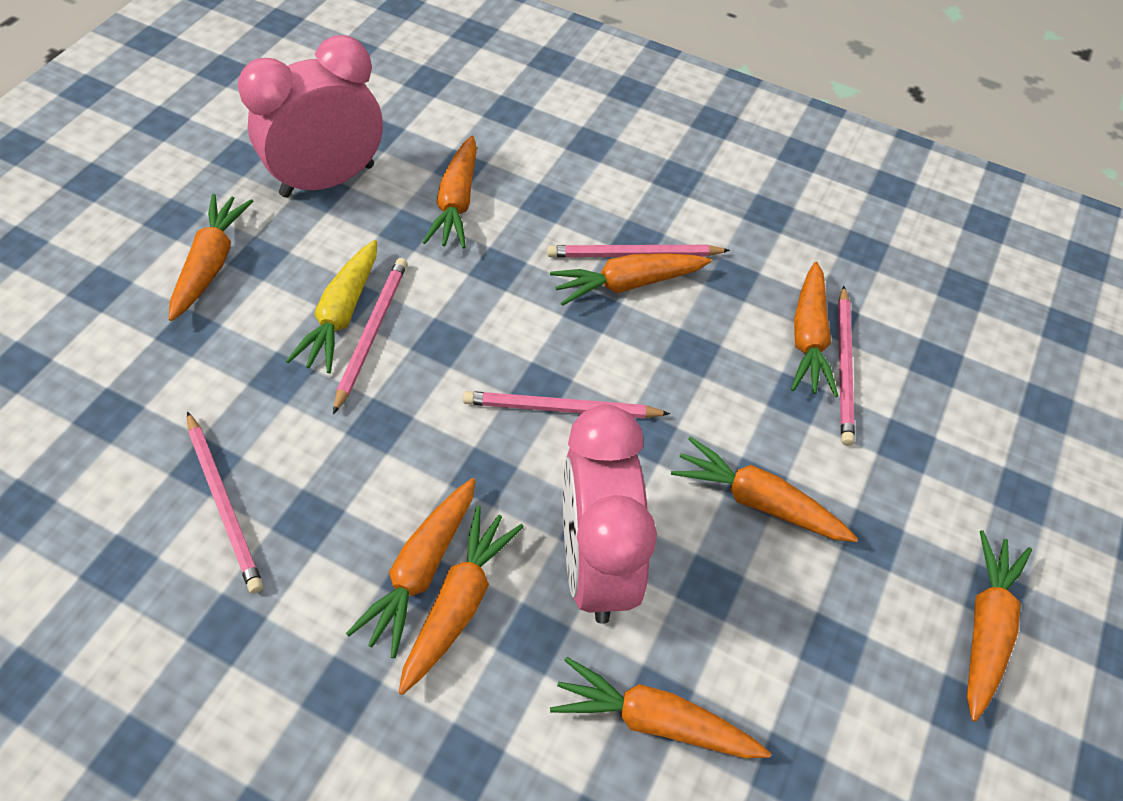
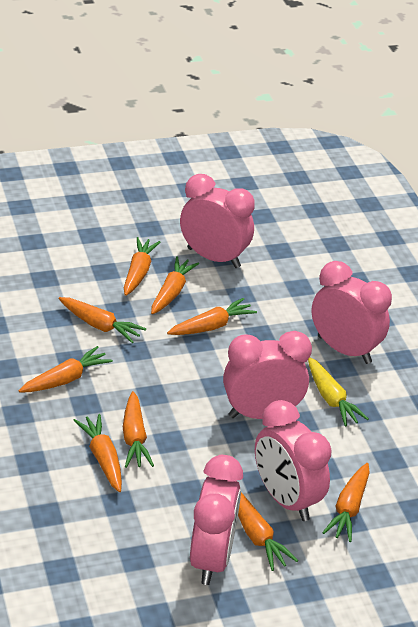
pink clock: [238,35,383,198] [563,405,657,624] = 2 -> [180,174,255,268] [190,455,243,585] [223,331,312,419] [255,400,332,521] [311,261,392,364] = 5
pink pencil: [187,411,263,594] [333,258,407,414] [463,391,670,418] [547,245,730,257] [838,285,855,445] = 5 -> none = 0

